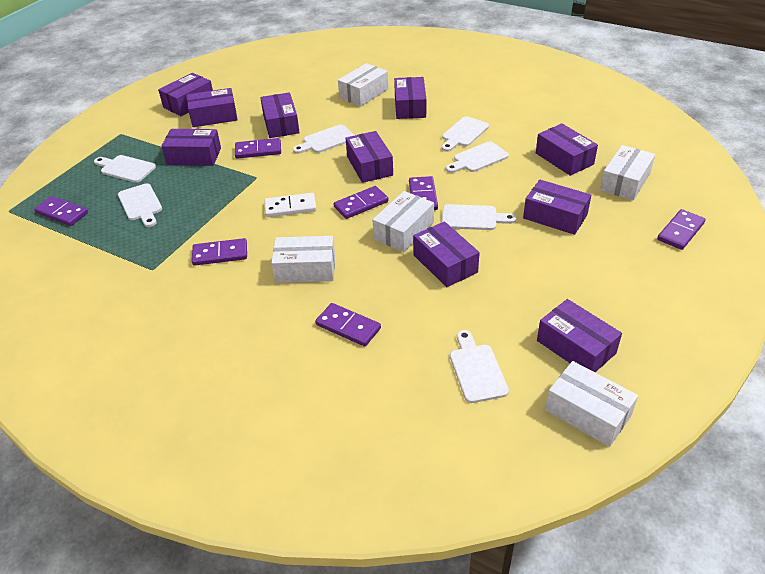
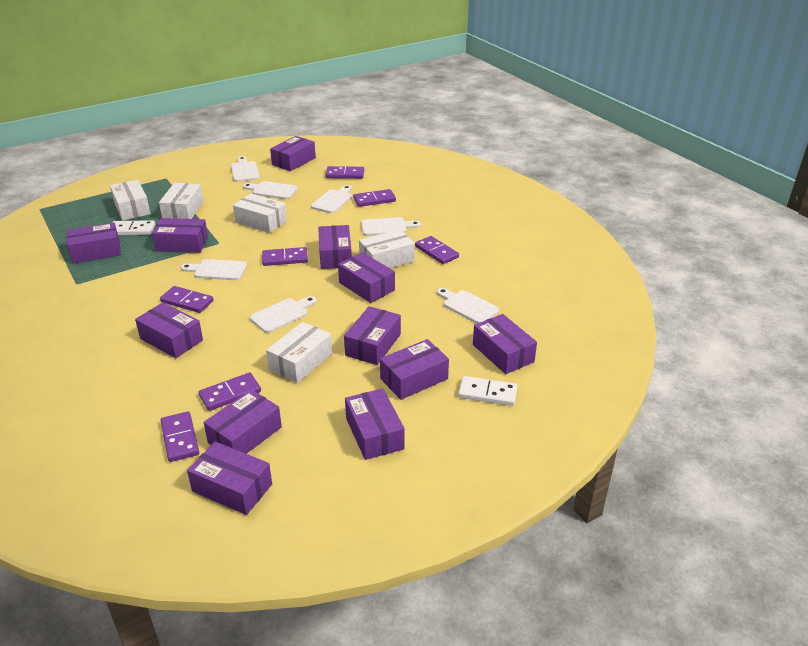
purple box: [158,73,213,116] [161,129,221,166] [187,88,237,127] [260,92,300,138] [346,131,393,183] [394,77,426,119] [413,221,480,287] [523,180,591,235] [536,123,598,176] [537,299,622,372] = 10 -> [67,223,121,264] [135,302,203,358] [152,218,208,253] [187,442,272,515] [204,389,282,454] [270,136,316,171] [318,225,352,269] [338,252,395,303] [344,306,401,365] [345,388,405,460] [380,339,449,400] [473,314,537,374] = 12
white domino: [264,193,316,217] = 1 -> [112,220,155,235] [458,376,517,406] = 2

